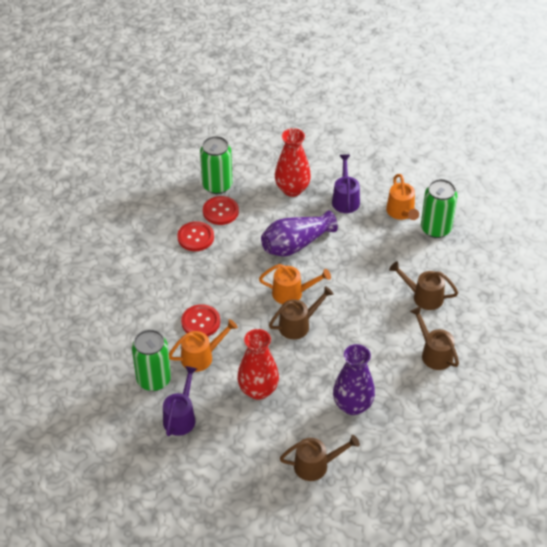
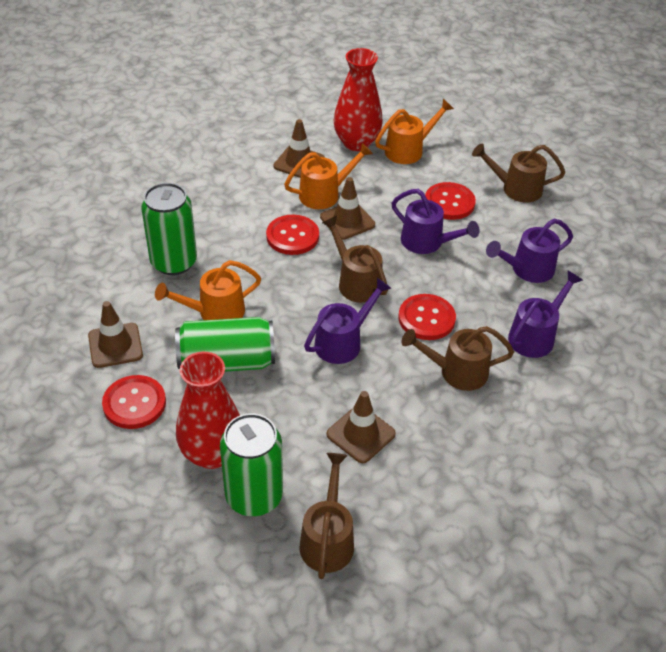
brown traffic cone: none = 0 -> [88,301,143,368] [273,119,325,178] [320,177,375,240] [326,391,396,463] = 4
purple vase: [261,210,338,257] [333,344,375,415] = 2 -> none = 0
purple watering can: [163,366,197,436] [332,155,360,213] = 2 -> [304,278,391,364] [391,189,480,254] [486,219,573,283] [508,271,583,358] = 4
red button: [177,221,214,251] [181,304,220,336] [203,196,239,225] = 3 -> [102,375,166,429] [266,215,319,255] [399,294,456,340] [425,182,476,220] = 4

